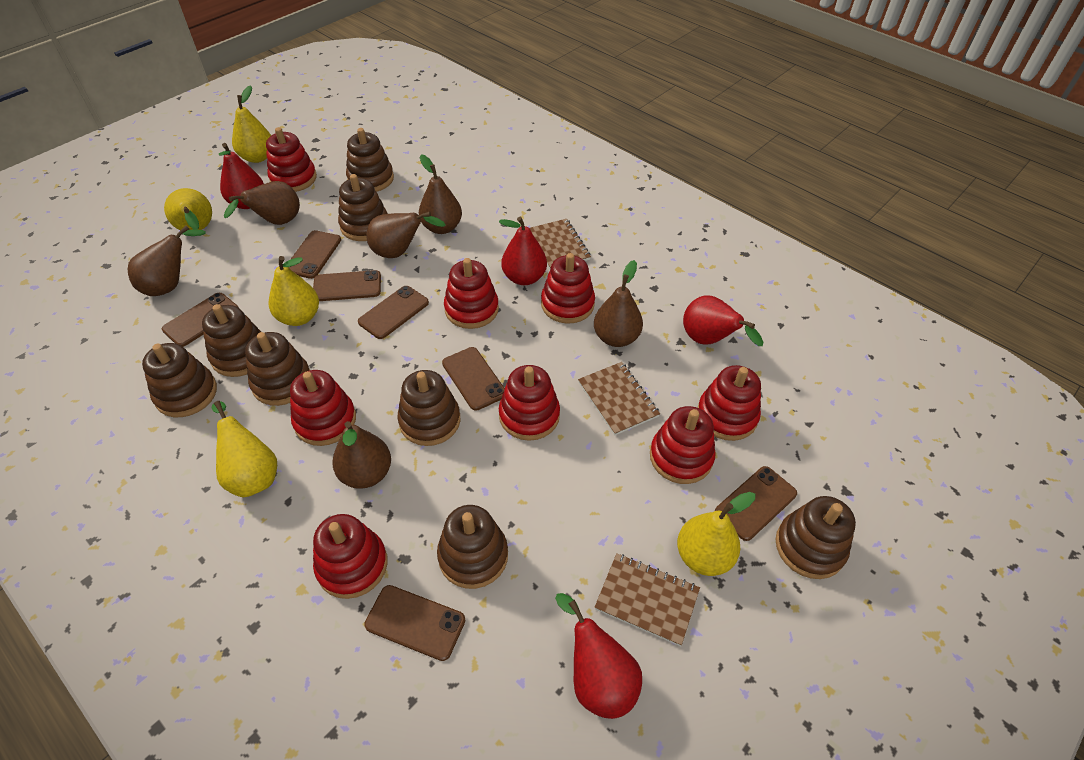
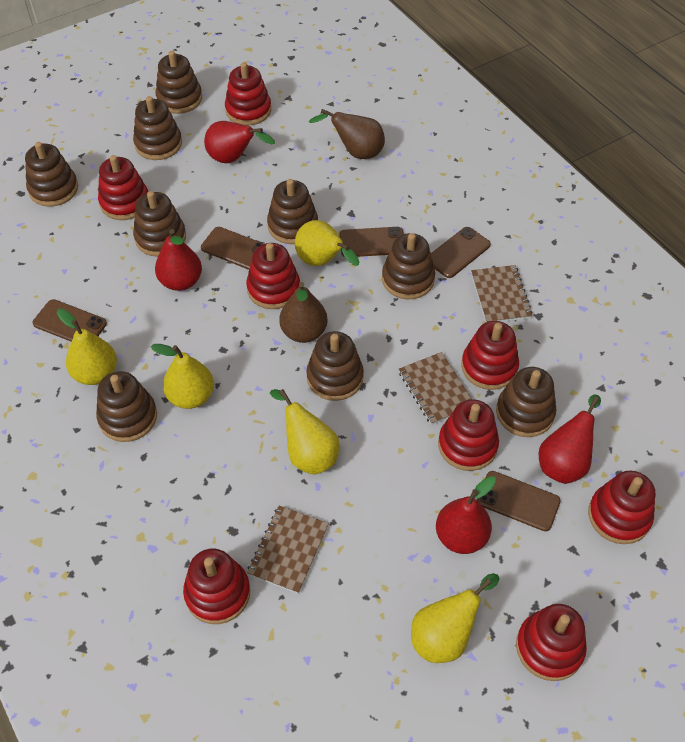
brown pear: [128,225,206,296] [224,181,300,225] [332,421,391,489] [367,212,446,258] [419,154,462,234] [594,260,643,347] = 6 -> [279,282,328,343] [309,109,385,159] = 2
brown phone: [162,293,239,347] [289,230,341,279] [313,270,381,301] [358,286,429,339] [364,585,466,661] [442,347,505,411] [715,466,797,541] = 7 -> [33,299,107,342] [201,227,264,270] [339,227,404,257] [431,227,491,278] [477,471,561,531] = 5
brown stacking toy: [142,343,217,417] [202,304,261,377] [245,332,310,406] [338,174,388,241] [346,128,394,192] [397,370,460,446] [437,505,508,589] [776,496,856,579] = 8 -> [25,142,78,207] [96,371,157,442] [133,96,182,160] [133,191,186,257] [155,51,202,114] [267,179,318,244] [306,331,364,401] [382,233,435,299] [496,367,556,437] = 9

